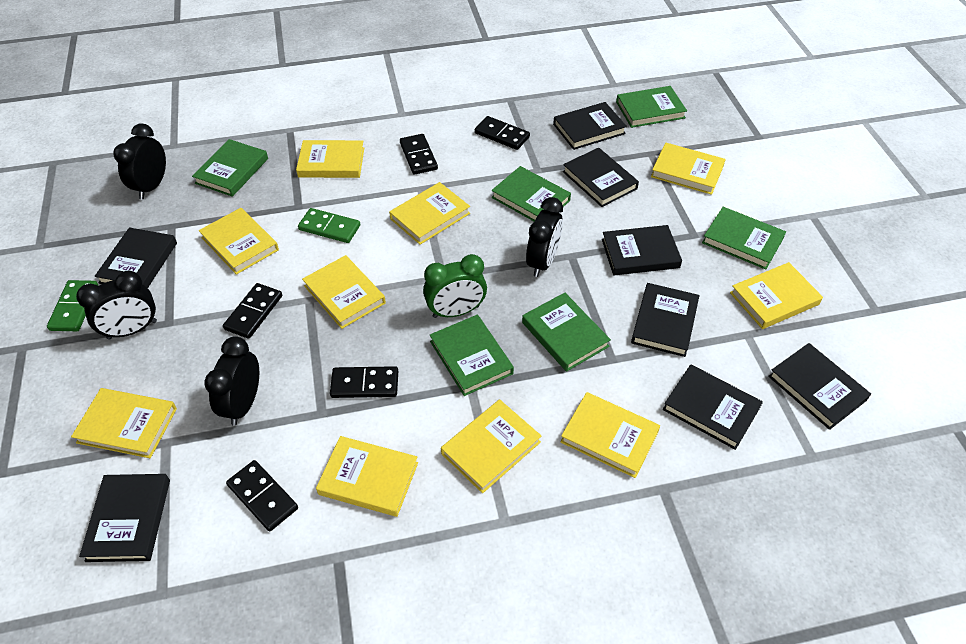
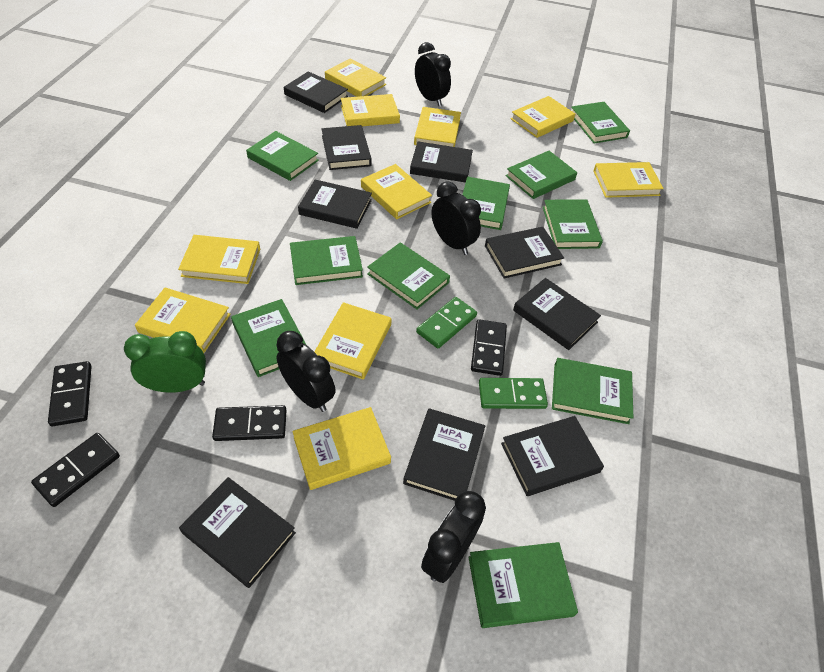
black book: [79,474,170,562] [95,227,177,288] [553,102,627,150] [563,148,639,207] [602,225,682,275] [631,283,699,357] [663,365,763,450] [768,343,871,430] = 8 -> [179,477,296,588] [284,71,348,113] [298,180,372,229] [321,125,372,170] [403,408,485,501] [410,142,473,183] [485,227,564,278] [501,416,604,496] [513,278,601,350] = 9
black domino: [223,283,282,339] [226,460,298,531] [330,366,398,398] [400,134,438,175] [475,116,530,150] = 5 -> [31,433,120,507] [48,361,91,426] [212,405,286,441] [471,319,507,376] = 4
green book: [192,139,268,197] [430,315,514,396] [492,166,571,222] [522,293,611,372] [616,86,687,128] [702,207,786,270] = 6 -> [231,299,306,377] [246,131,319,181] [290,236,363,285] [367,242,450,309] [463,177,510,230] [468,542,578,628] [506,151,577,199] [543,199,603,249] [552,358,633,424] [571,102,630,144] = 10

